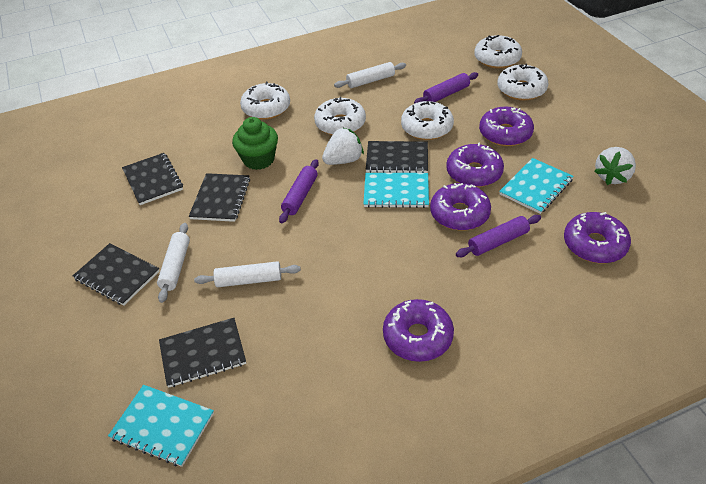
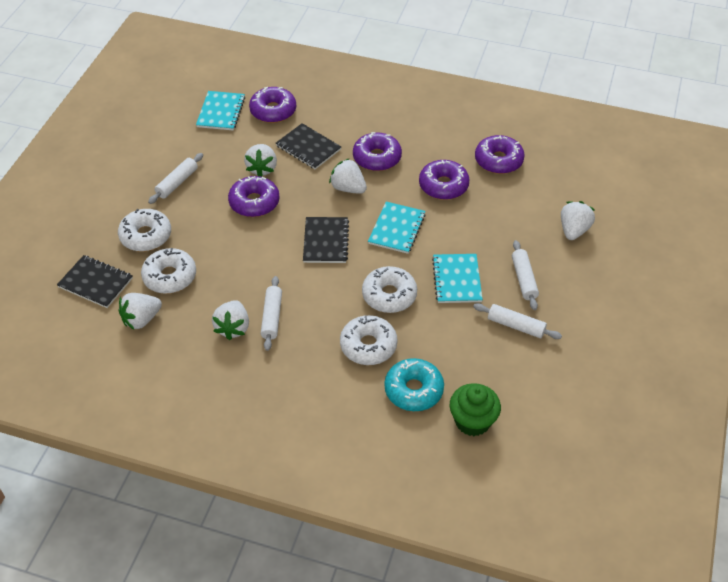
black notebook: [73,243,160,306] [122,153,183,205] [159,318,246,388] [189,173,250,222] [366,141,428,173] = 5 -> [57,255,133,308] [276,123,341,169] [303,217,349,263] = 3
purple rolling pin: [279,159,319,223] [414,72,478,104] [456,215,541,257] = 3 -> none = 0
turquoise donut: none = 0 -> [384,358,444,411] = 1
white donut: [240,82,290,120] [314,97,366,135] [401,101,454,140] [474,35,522,68] [497,64,548,101] = 5 -> [118,209,171,252] [141,248,196,294] [340,315,398,365] [362,266,417,313] = 4
white rolling pin: [157,223,190,303] [194,261,301,287] [334,62,406,88] = 3 -> [148,153,203,204] [261,276,282,351] [473,303,562,339] [512,240,539,310] = 4
white strawberry: [322,127,364,165] [594,147,636,185] = 2 -> [119,293,162,329] [212,300,249,340] [244,144,277,177] [329,158,367,194] [561,201,595,240] = 5

